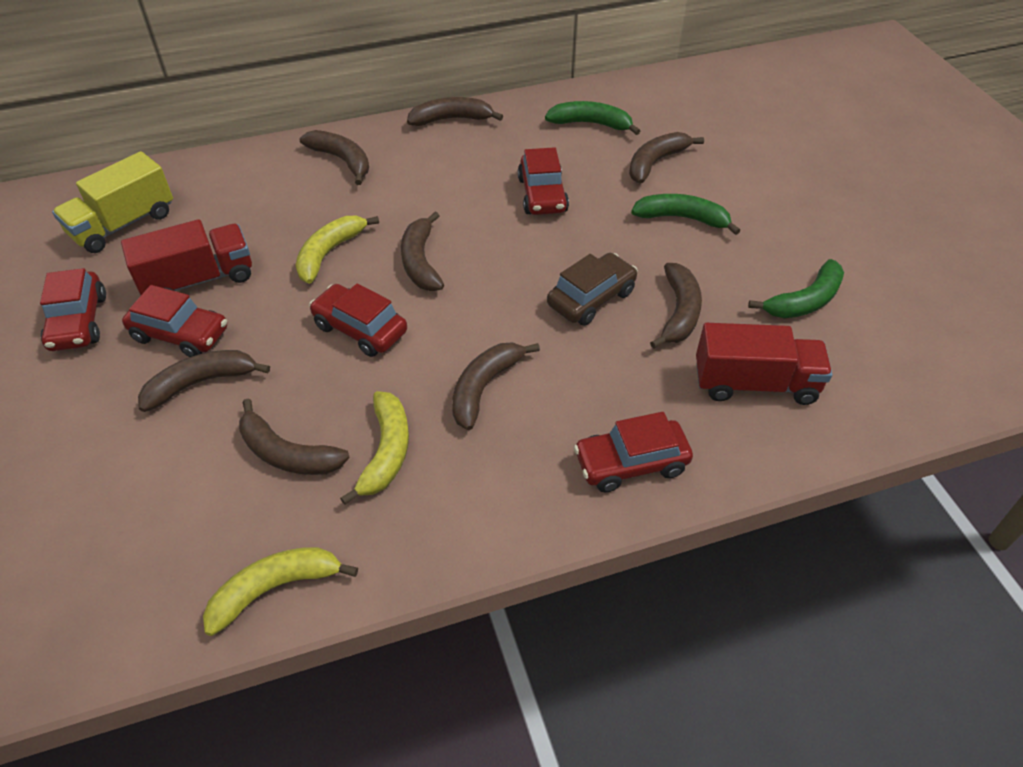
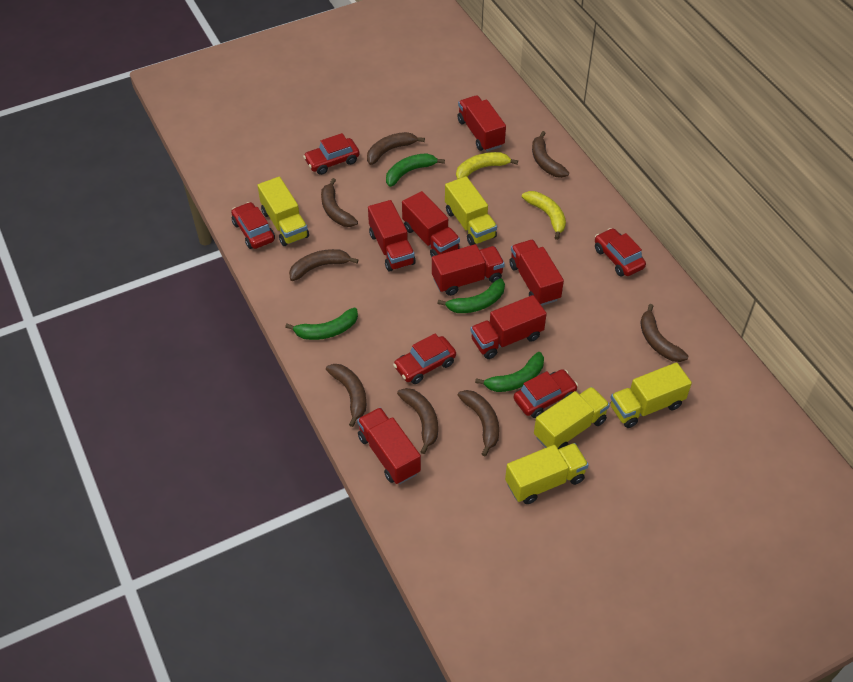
brown car: [547,253,638,326] = 1 -> none = 0
green banana: [545,101,640,135] [631,194,741,235] [748,259,844,318] = 3 -> [285,308,358,340] [386,153,445,187] [437,278,505,313] [475,352,544,392] = 4
red truck: [121,219,252,295] [696,323,832,405] = 2 -> [357,407,421,484] [368,200,416,272] [402,191,460,257] [432,244,505,296] [457,95,506,152] [471,295,547,359] [509,240,564,306] = 7
yellow banana: [203,547,358,636] [295,216,379,284] [340,391,409,505] = 3 -> [456,152,518,179] [522,191,566,240] = 2
yellow truck: [52,151,173,253] = 1 -> [257,177,309,246] [445,176,497,246] [505,443,589,504] [534,387,610,450] [610,362,692,428] = 5

